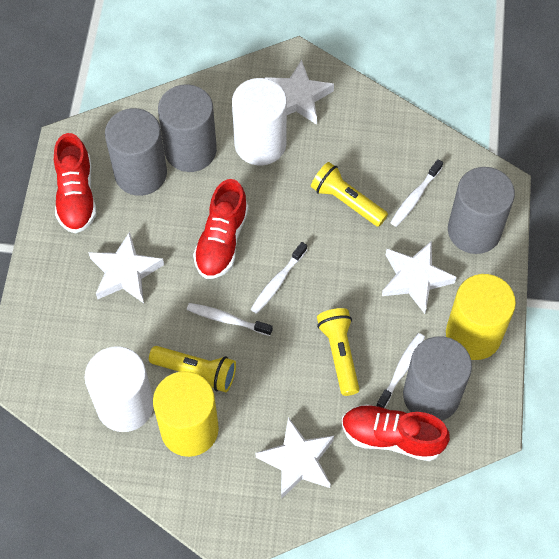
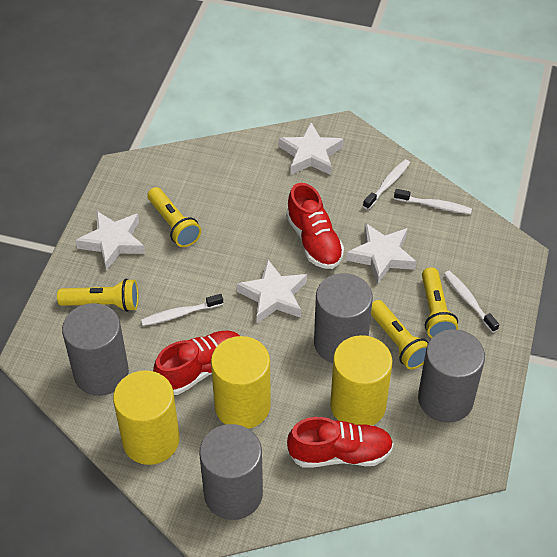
white cylinder: [85,347,154,432] [232,78,287,165] = 2 -> none = 0
yellow cylinder: [153,371,219,457] [446,274,516,360] = 2 -> [113,370,179,465] [211,336,271,429] [330,335,392,425] = 3
yellow flashlight: [149,346,236,392] [311,162,388,227] [317,308,359,396] = 3 -> [57,279,139,312] [147,187,201,247] [371,300,428,370] [422,267,458,338] = 4

